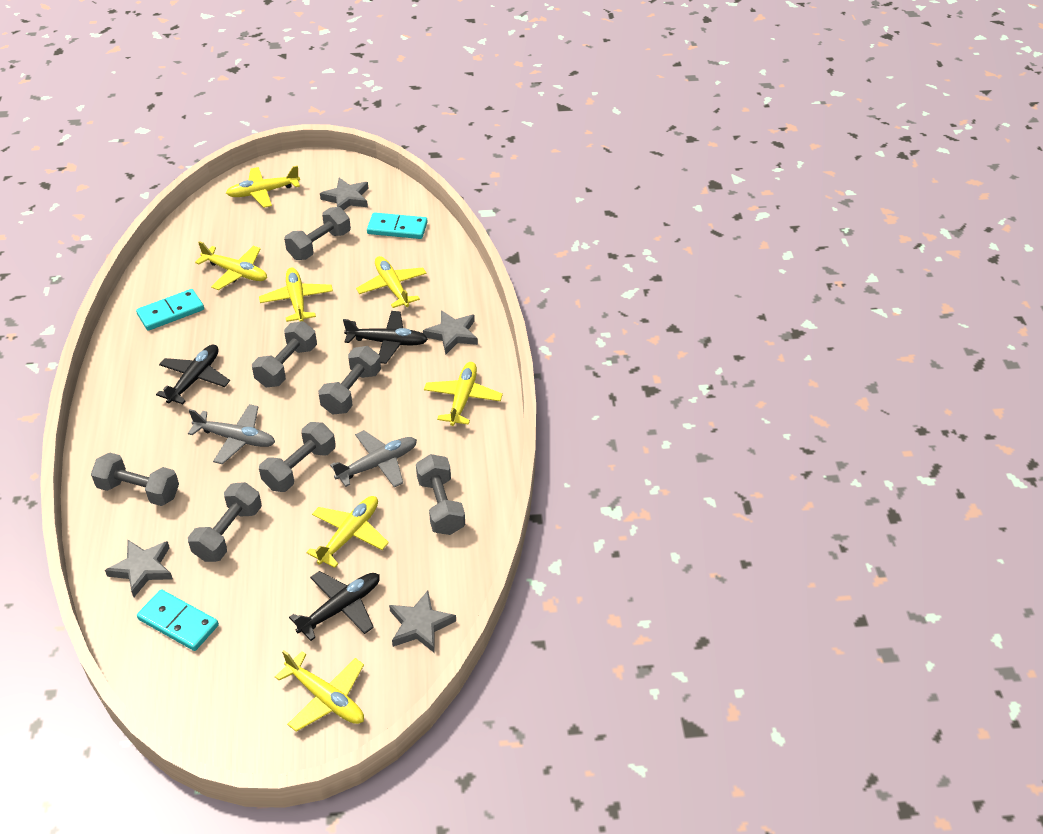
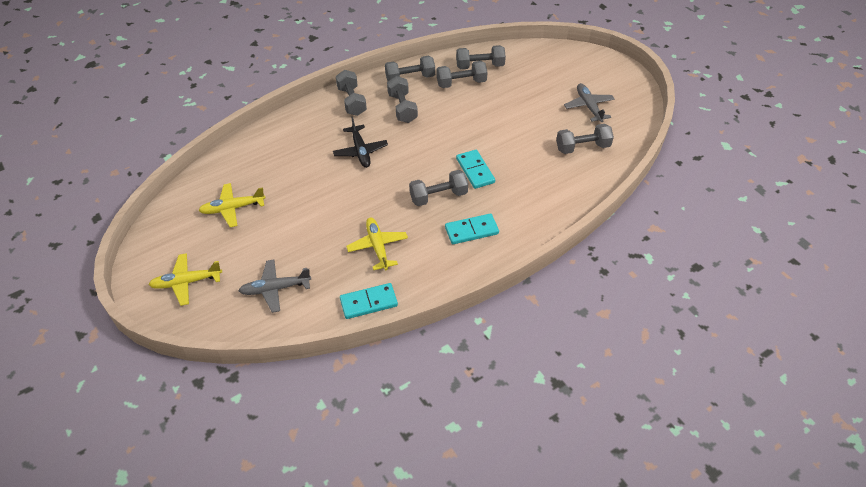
black plane: [156,345,230,404] [289,571,380,641] [343,311,428,364] = 3 -> [333,117,388,168] = 1
grey star: [105,540,173,597] [320,178,369,210] [389,591,456,653] [423,310,478,354] = 4 -> none = 0
yellow plane: [195,241,267,290] [226,166,300,208] [259,268,333,322] [275,650,364,732] [306,496,389,568] [356,256,427,308] [424,362,503,426] = 7 -> [148,253,222,306] [198,183,265,227] [346,217,408,270] = 3

